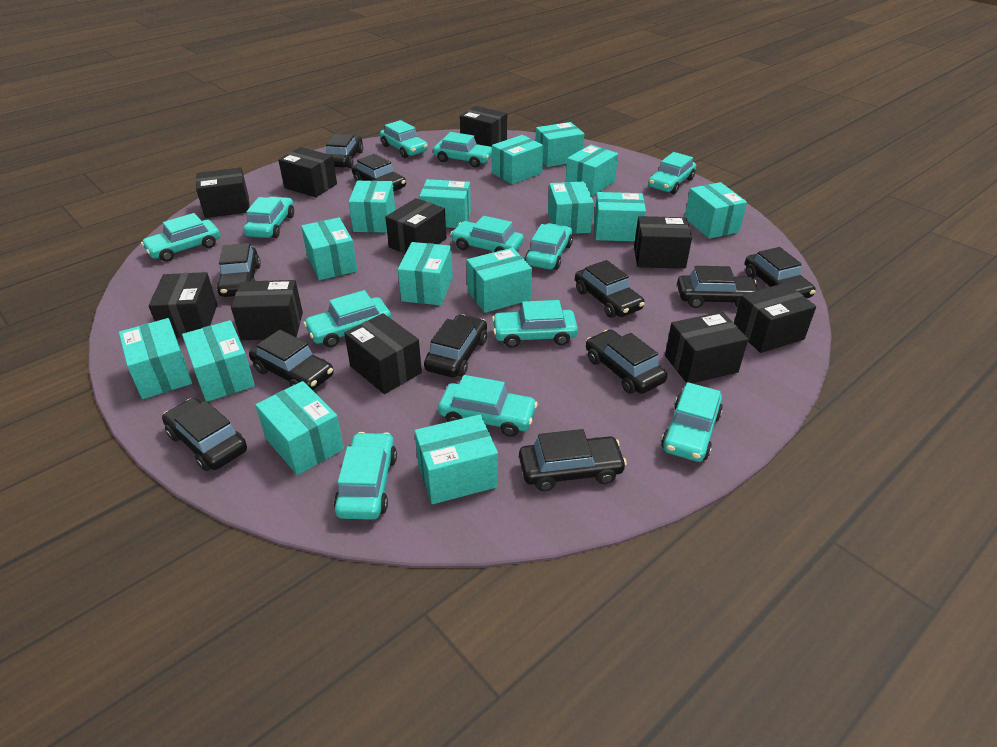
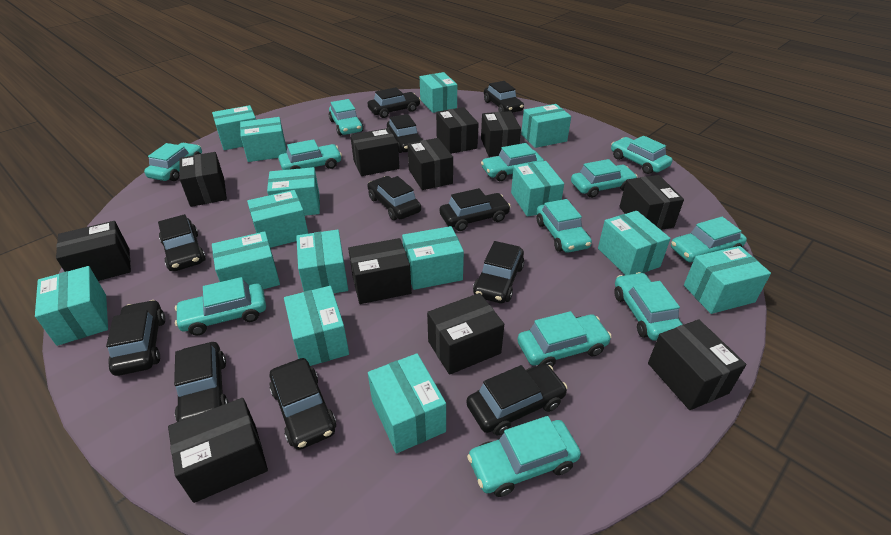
black box: [149,272,217,338] [196,167,250,218] [231,280,303,340] [278,147,337,197] [344,313,422,394] [385,198,446,254] [460,106,507,147] [634,216,692,269] [665,312,748,383] [734,283,816,353] = 10 -> [56,221,131,281] [168,398,268,503] [180,152,227,207] [348,238,412,304] [350,128,400,176] [407,138,453,190] [427,293,504,375] [436,107,479,154] [481,111,521,157] [619,175,684,230] [648,319,746,410] = 11

